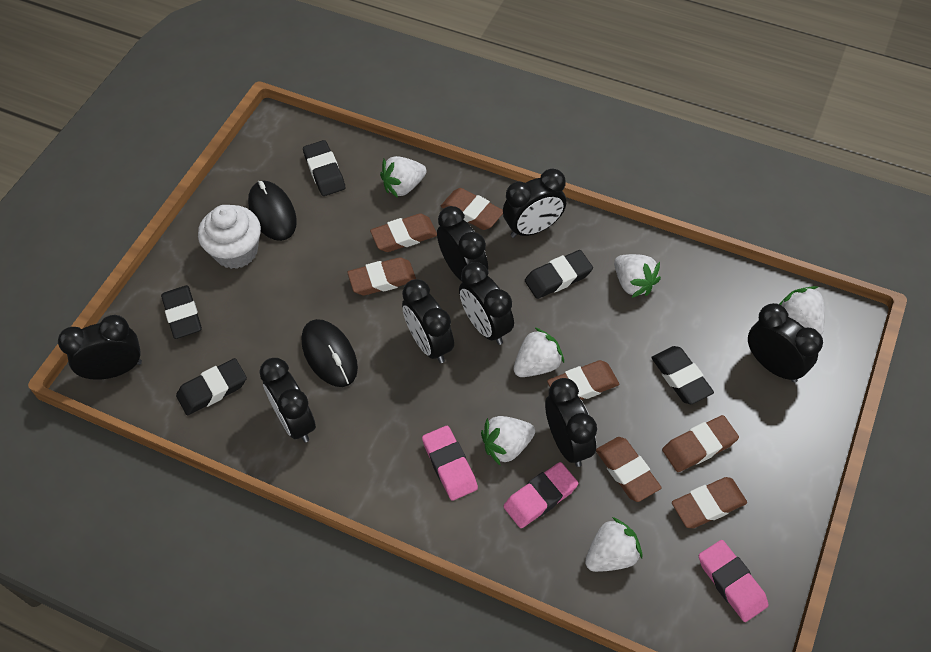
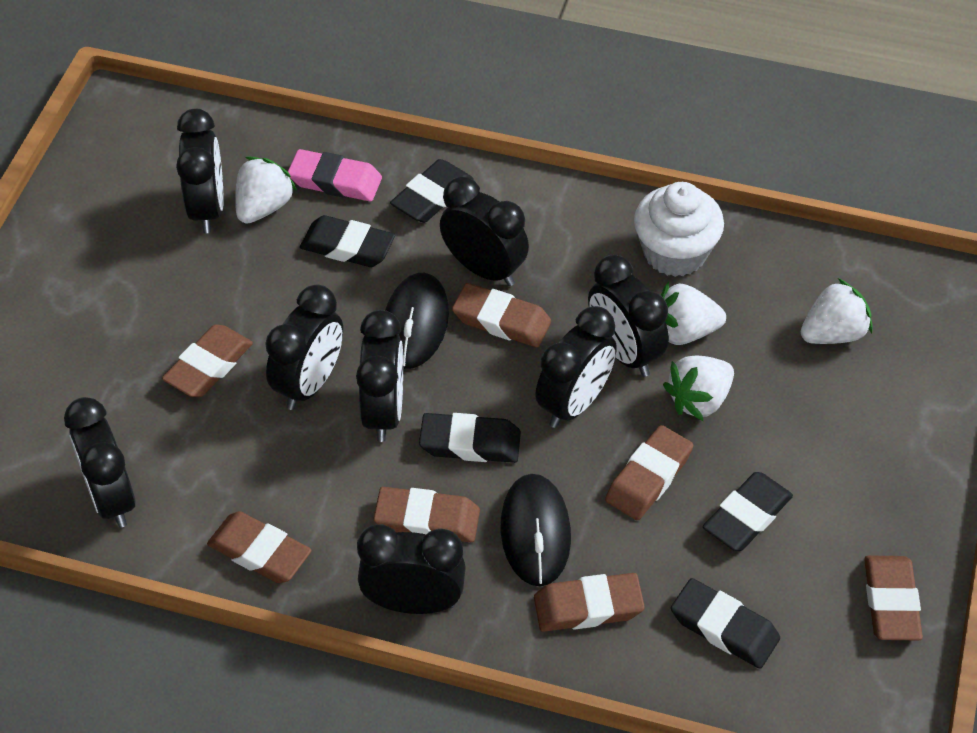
pink eraser: [422,426,478,501] [503,462,578,528] [699,540,769,622] = 3 -> [288,149,382,201] = 1
white strawberry: [380,156,426,198] [481,416,535,466] [513,327,564,377] [585,517,642,572] [614,254,661,298] [779,286,825,335] = 6 -> [235,157,297,224] [661,281,726,345] [663,356,734,421] [801,278,873,344] = 4

